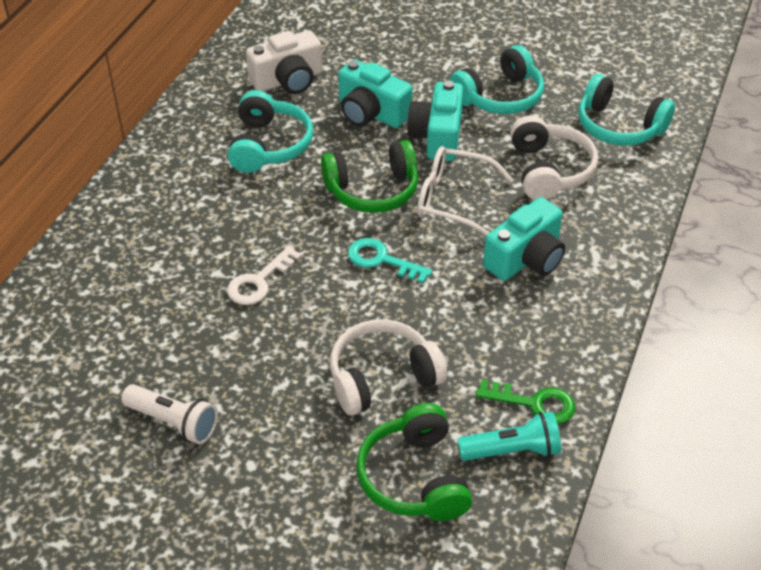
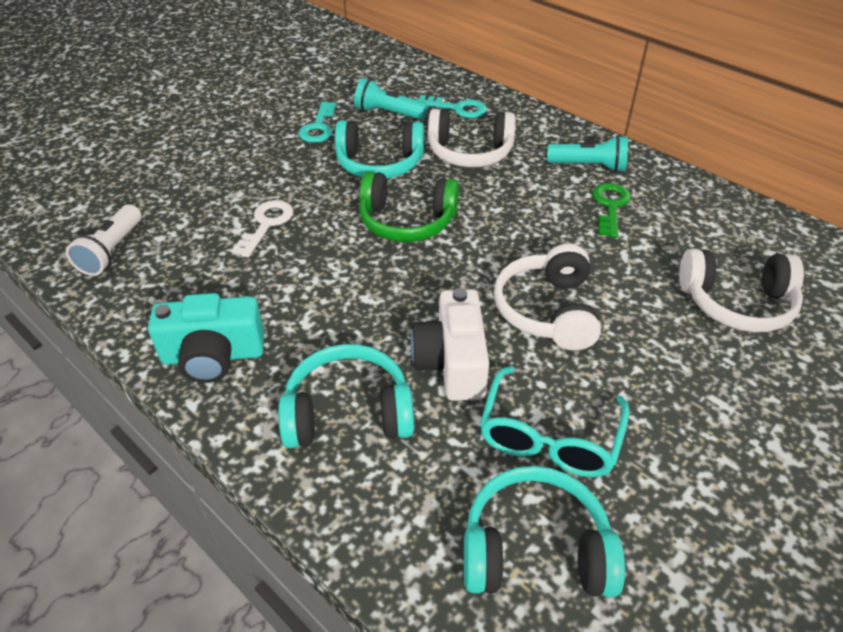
green headphones: [321,140,418,213] [356,403,472,521] = 2 -> [359,171,459,242] = 1
turquoise camera: [338,59,413,128] [407,81,464,161] [483,197,565,281] = 3 -> [148,293,265,383] = 1
turquoise flashlight: [457,412,561,461] = 1 -> [354,78,428,120] [547,135,628,172] = 2
turquoise glasses: none = 0 -> [480,366,629,477] = 1
turquoise key: [348,238,432,283] = 1 -> [298,101,336,143] [417,95,487,118] = 2
white glasses: [417,146,513,236] = 1 -> none = 0
white headphones: [330,319,447,415] [510,116,598,200] = 2 -> [428,109,516,167] [494,244,601,350] [679,248,804,332] = 3

